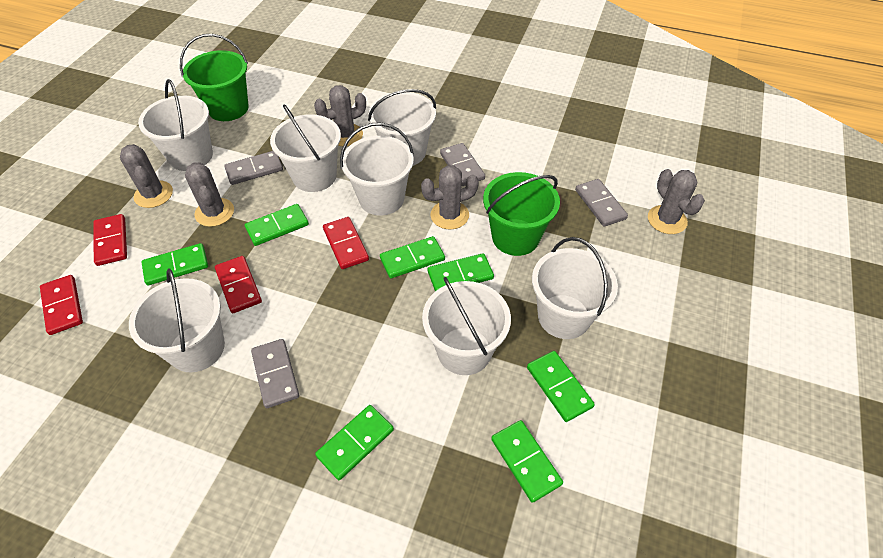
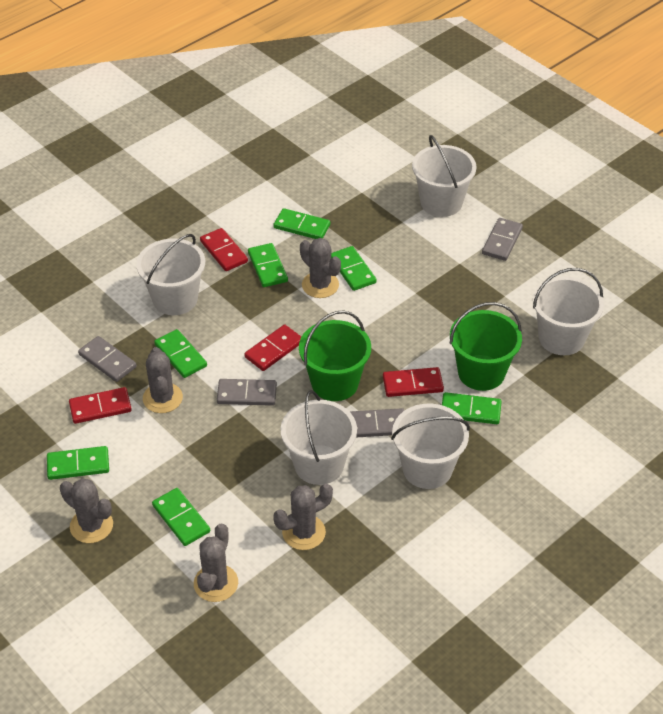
white bucket: [129,268,225,372] [138,79,213,171] [270,105,341,192] [340,122,414,215] [368,89,436,166] [422,277,511,375] [532,237,618,339] = 7 -> [136,234,205,315] [280,390,357,485] [391,403,470,489] [412,135,476,217] [533,268,604,355] = 5

